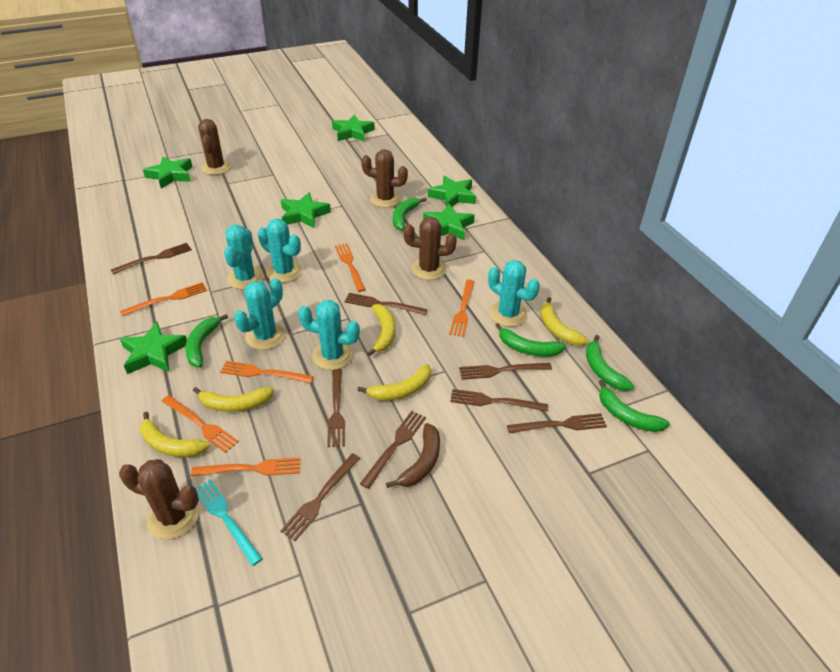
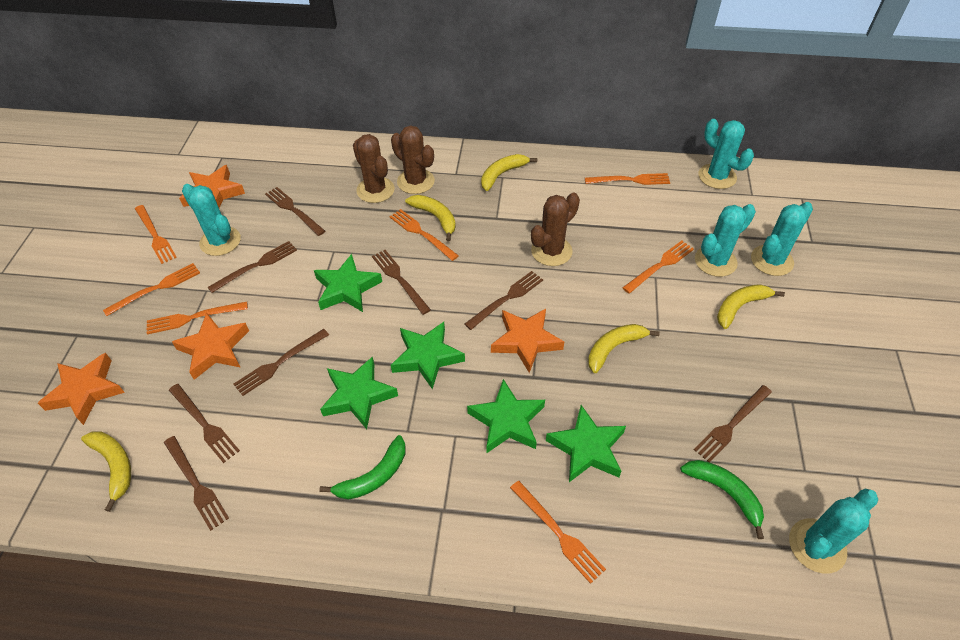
brown banana: [386,423,440,488] = 1 -> none = 0
brown cactus: [119,459,199,540] [198,119,231,175] [361,149,408,208] [403,217,457,280] = 4 -> [353,134,395,203] [391,126,435,194] [531,193,580,266] = 3
green banana: [185,314,228,367] [393,198,427,230] [495,323,566,357] [586,335,635,391] [599,380,670,432] = 5 -> [319,435,405,500] [680,460,764,539] = 2
green star: [120,322,187,374] [143,156,192,189] [281,192,331,228] [332,115,375,142] [423,204,475,240] [428,176,476,207] = 6 -> [314,254,382,312] [320,356,398,429] [391,322,465,390] [467,379,545,453] [546,405,626,482] = 5
orange fork: [120,282,207,316] [161,395,239,453] [191,457,301,476] [220,361,314,383] [335,243,366,292] [449,279,475,337] = 6 -> [103,263,200,316] [135,205,177,264] [147,302,248,334] [389,209,459,261] [510,481,606,584] [585,173,670,185] [622,240,694,294] = 7
orange star: none = 0 -> [38,353,125,425] [172,313,249,380] [179,165,245,208] [491,309,564,373] = 4
turquoise fork: [196,479,263,566] = 1 -> none = 0

